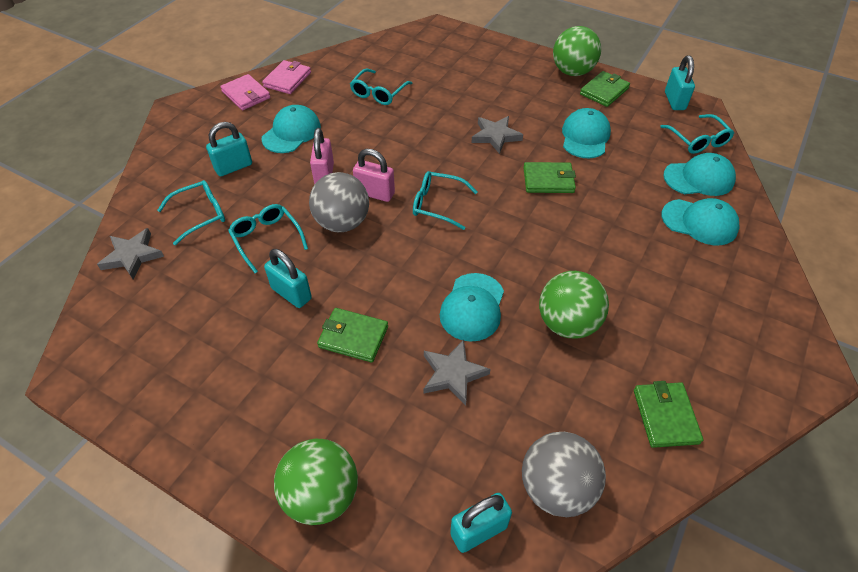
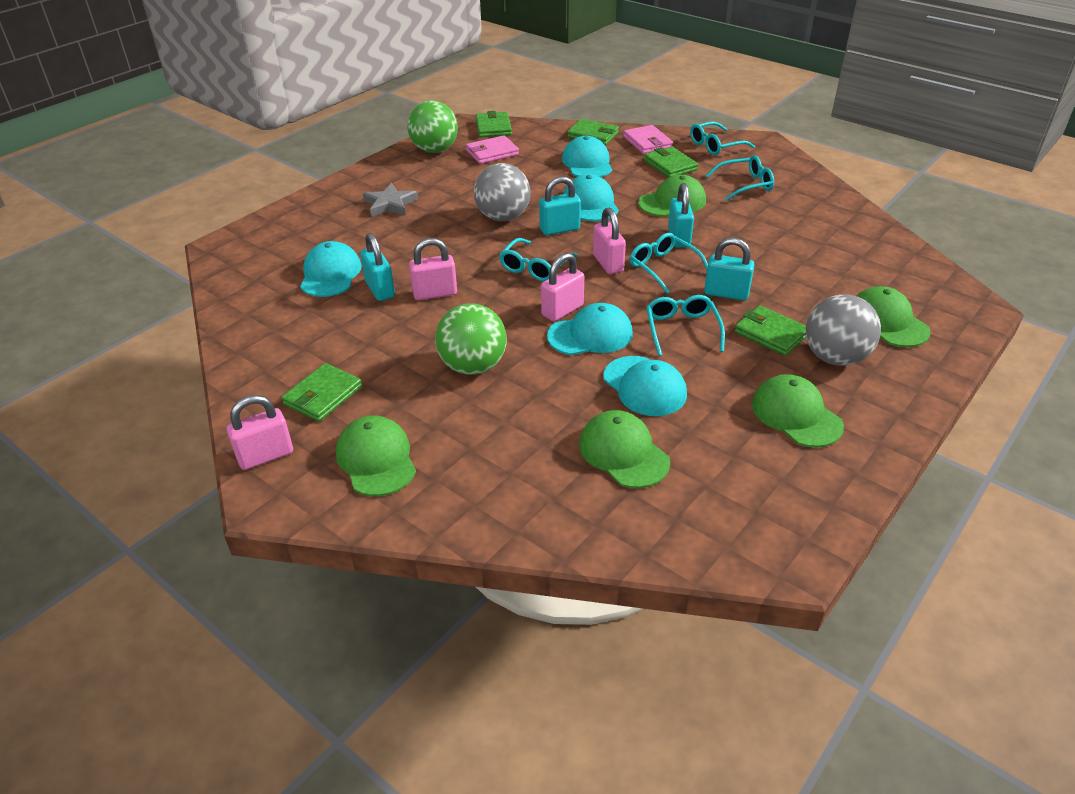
green ball: [274,439,358,525] [539,271,609,339] [553,26,601,76] = 3 -> [407,100,458,153] [435,303,507,375] = 2
green cap: none = 0 -> [336,416,416,496] [579,410,670,488] [638,175,706,217] [752,374,844,447] [857,286,931,347] = 5
green wallet: [317,308,388,362] [523,162,576,193] [580,71,630,107] [634,381,703,448] = 4 -> [281,363,362,422] [476,111,512,137] [567,119,619,145] [644,146,698,178] [735,305,806,356] = 5
grey star: [97,228,164,279] [424,340,491,406] [471,116,523,154] = 3 -> [363,183,418,217] = 1
pink padlock: [310,128,334,184] [353,149,395,202] = 2 -> [227,395,293,470] [409,238,457,300] [541,253,584,321] [593,207,626,274] = 4

